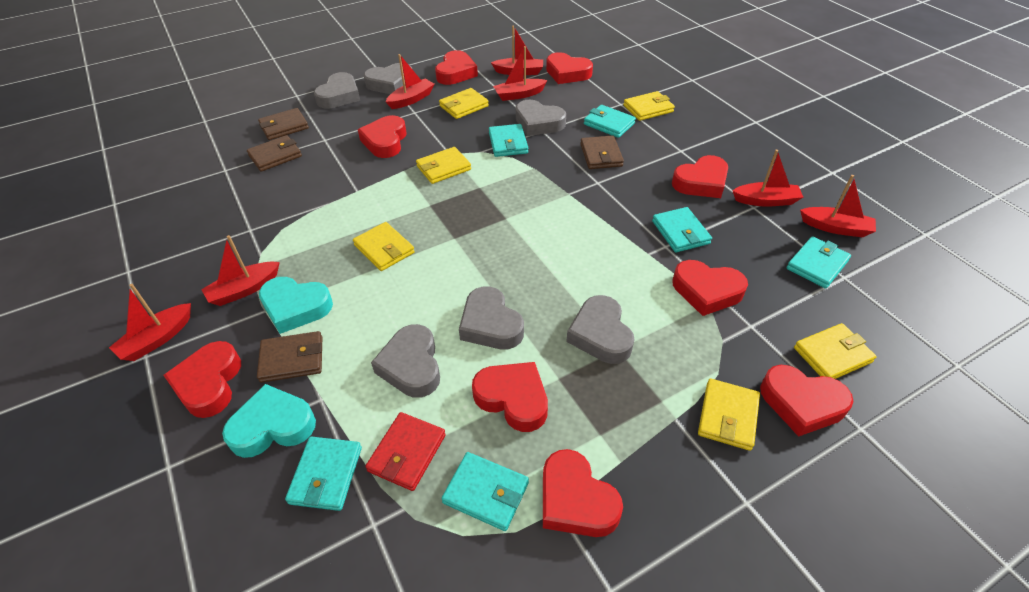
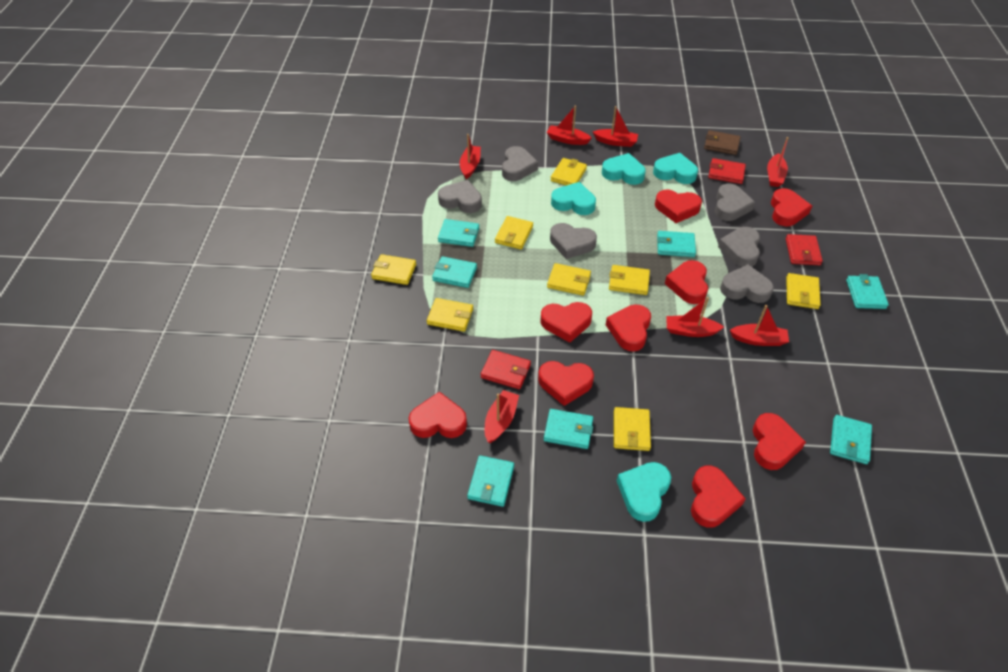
brown wallet: [247,135,302,172] [257,331,322,383] [258,108,309,140] [580,135,624,169] = 4 -> [704,130,741,155] = 1
red wallet: [365,412,446,491] = 1 -> [481,350,531,389] [708,158,746,184] [786,234,823,265] = 3
turquoise heart: [222,384,316,458] [259,277,333,334] = 2 -> [551,182,596,215] [602,153,646,185] [617,462,671,522] [653,153,698,184] = 4
turquoise wallet: [285,437,362,511] [441,452,529,531] [489,124,528,157] [584,105,636,138] [652,207,712,252] [787,236,851,289] = 6 -> [432,256,477,288] [438,219,479,247] [467,455,514,507] [544,409,593,449] [657,231,696,257] [830,415,872,464] [846,274,889,309] = 7
yellow wallet: [353,222,415,271] [416,147,471,184] [439,88,489,119] [623,91,675,121] [698,379,760,451] [794,323,877,379] = 6 -> [371,254,416,285] [427,298,473,332] [495,216,533,249] [547,263,591,296] [550,158,587,186] [609,265,650,295] [614,407,651,451] [786,273,821,309] = 8

